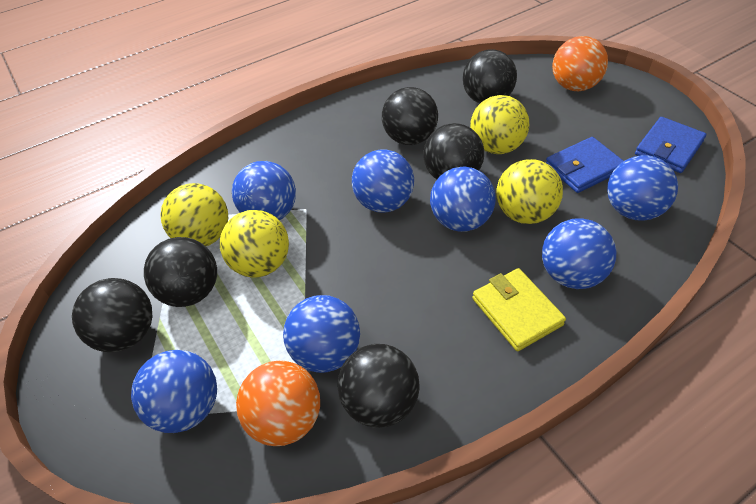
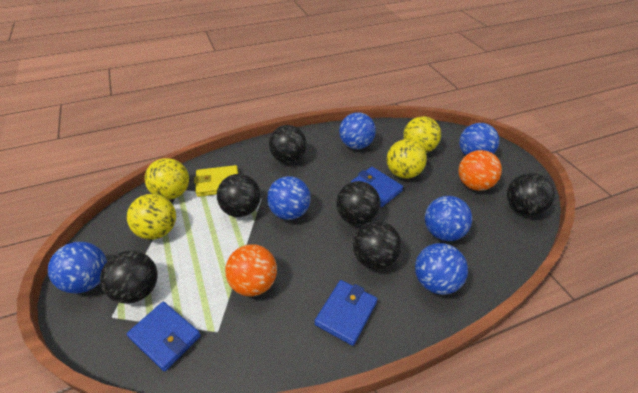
blue ball: [131,350,217,433] [232,161,296,220] [283,295,360,373] [352,150,414,213] [430,166,496,232] [542,218,616,289] [607,155,678,221] = 7 -> [48,242,107,294] [267,176,311,220] [339,112,376,149] [415,243,468,295] [425,196,472,241] [459,123,500,156] = 6
blue wallet: [546,137,623,193] [635,117,706,173] = 2 -> [127,302,201,372] [315,280,377,346] [351,167,403,207] = 3

